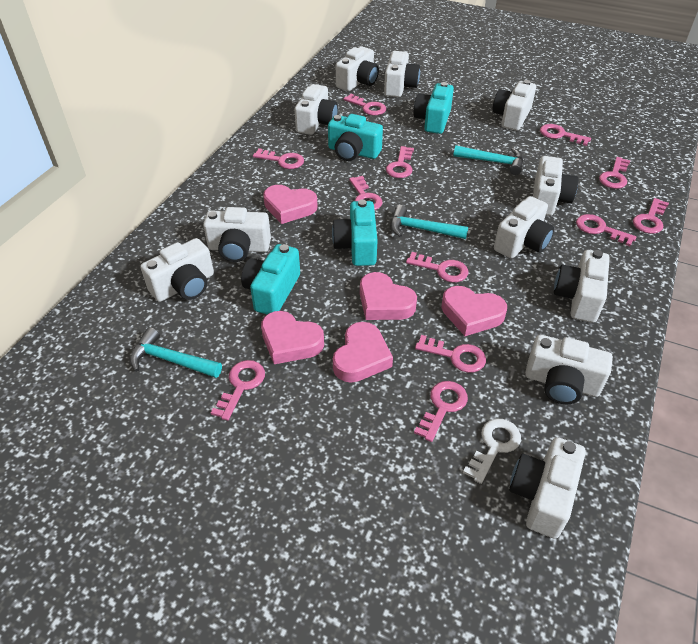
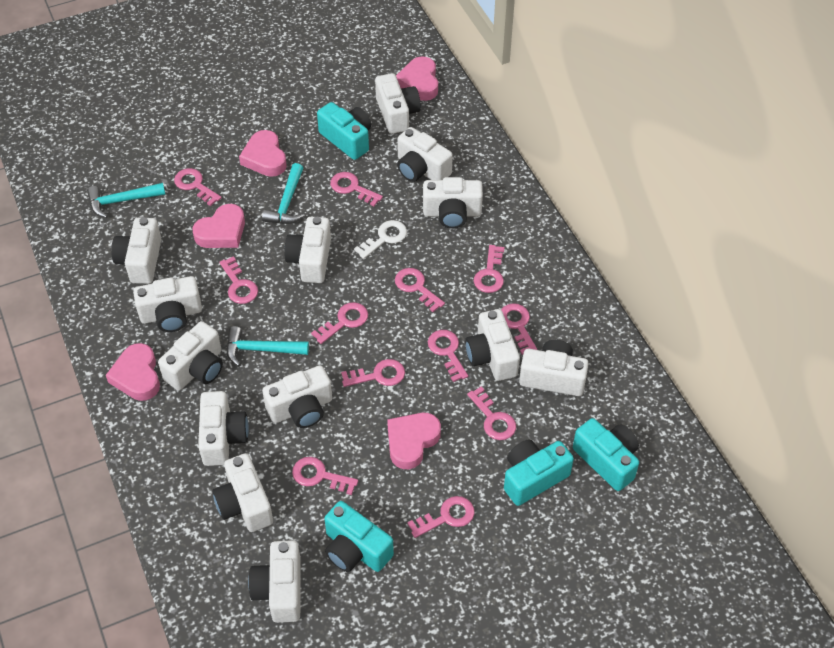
white camera: [140,238,214,302] [203,207,271,262] [295,84,338,135] [336,46,379,91] [384,51,420,97] [492,80,536,131] [494,196,554,258] [509,437,586,539] [525,335,613,404] [533,156,578,216] [554,250,610,323] = 11 -> [111,217,161,284] [133,276,202,332] [158,321,223,390] [198,391,249,466] [212,453,273,532] [248,540,301,623] [262,365,332,428] [284,217,331,283] [375,73,421,134] [397,127,453,182] [423,177,483,229] [465,309,520,381] [519,340,589,396] = 13

